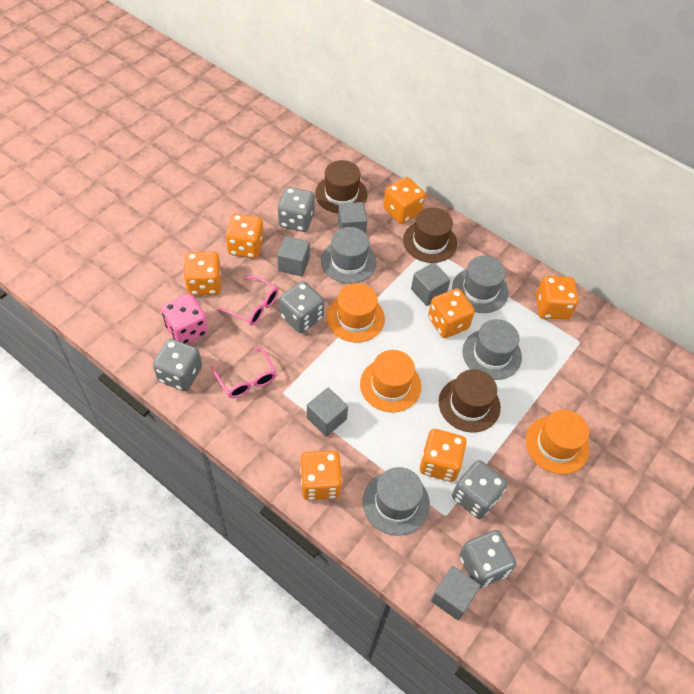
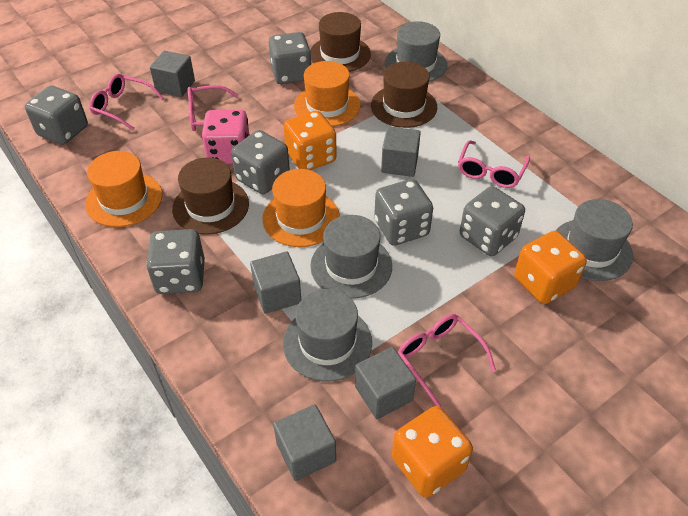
grey dice: [153,339,202,391] [278,187,315,232] [279,281,324,333] [452,460,507,519] [459,530,516,588] = 5 -> [25,85,88,145] [146,229,205,294] [231,130,290,194] [269,32,312,84] [374,179,433,246] [460,186,525,256] = 6
orange dice: [184,251,221,296] [226,213,264,258] [300,450,342,500] [383,177,425,224] [420,429,467,482] [428,288,475,338] [536,276,579,320] = 7 -> [283,111,337,170] [392,406,473,498] [514,231,587,304] = 3
pink glasses: [212,347,276,398] [217,276,278,326] = 2 -> [89,74,164,130] [188,85,238,131] [398,314,496,407] [458,140,530,188] = 4

